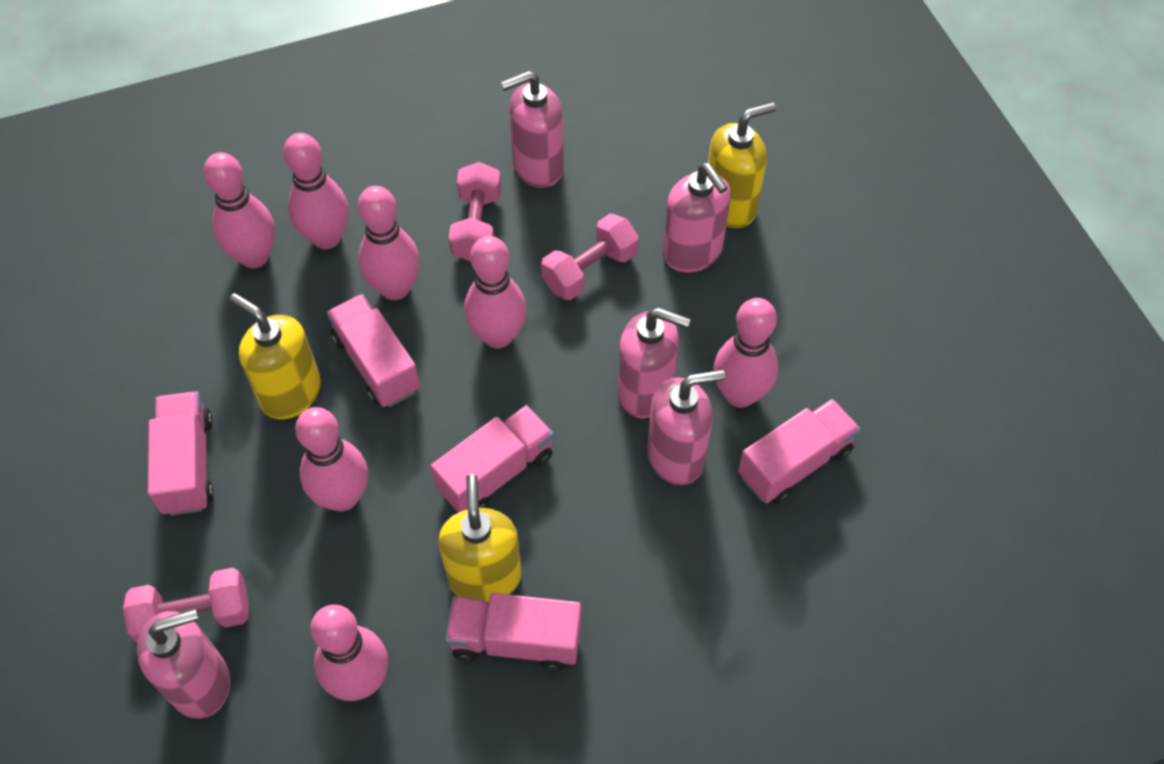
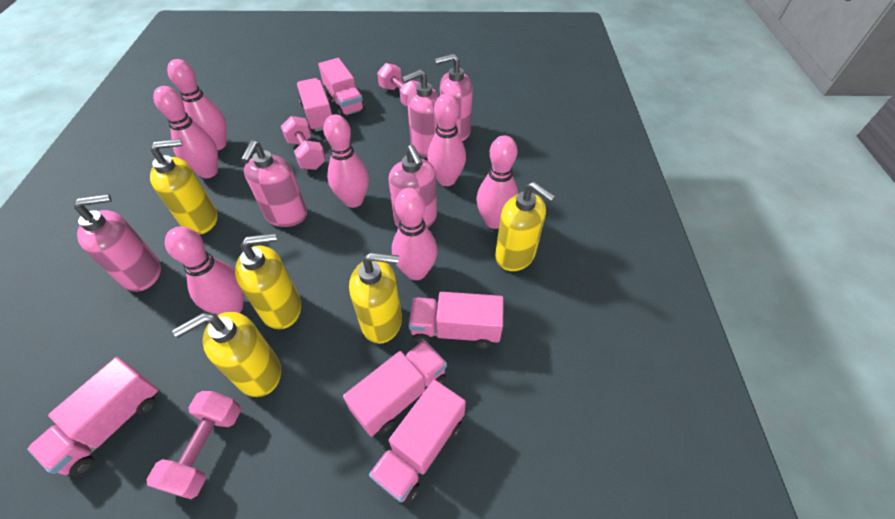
pink truck: [148,391,214,516] [327,294,420,407] [430,405,554,513] [445,593,581,671] [738,399,860,504] = 5 -> [27,357,158,476] [297,78,333,132] [318,58,365,117] [343,340,447,437] [369,380,466,503] [408,292,504,348] = 6
yellow soap dispenser: [229,293,321,419] [438,474,522,603] [708,102,776,229] = 3 -> [150,139,218,235] [172,312,281,397] [235,233,301,329] [349,252,402,344] [495,182,556,271] = 5

